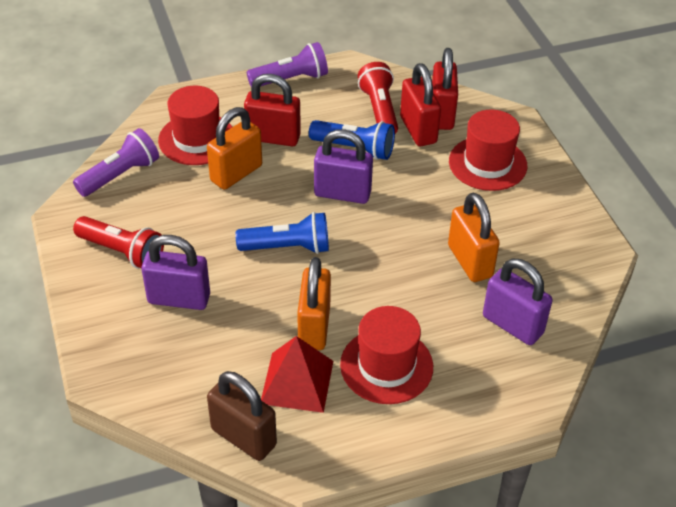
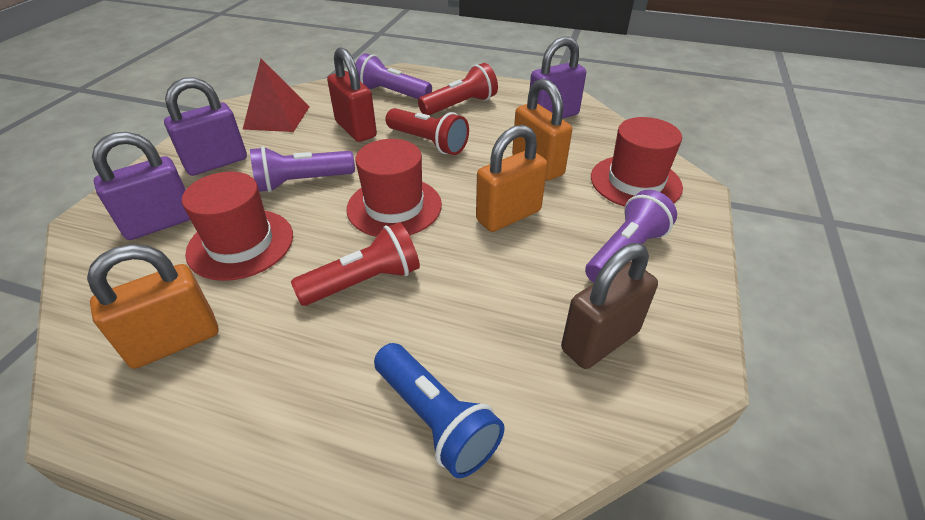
blue flashlight: [236,212,329,254] [309,120,395,160] = 2 -> [374,343,505,478] = 1
purple flashlight: [73,128,159,197] [247,42,328,88] = 2 -> [250,146,355,192] [356,53,432,99] [585,190,677,283] = 3
red flashlight: [73,216,164,269] [358,62,398,134] = 2 -> [291,222,420,306] [385,108,469,155] [418,63,498,115] = 3
red padlock: [244,74,301,146] [400,63,441,146] [432,48,458,130] = 3 -> [327,47,377,142] = 1

